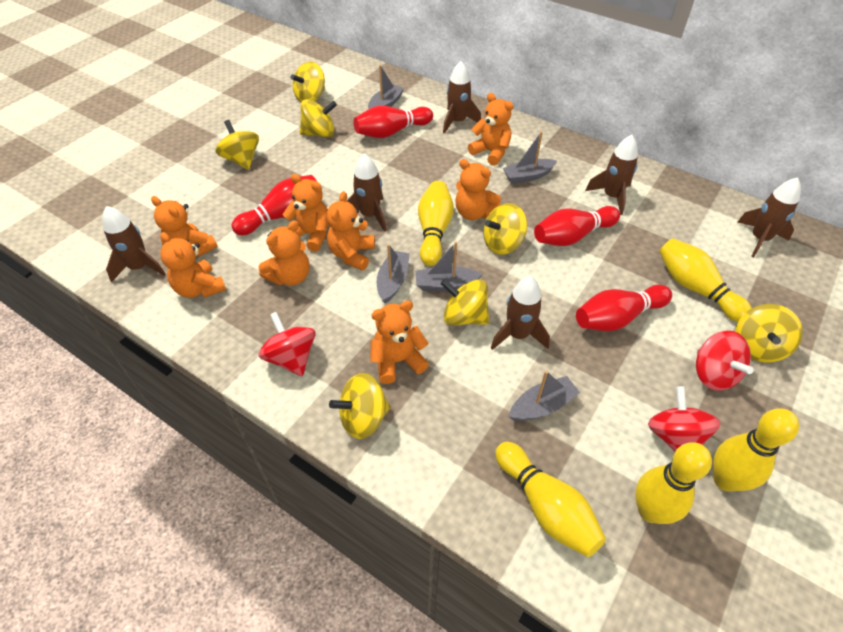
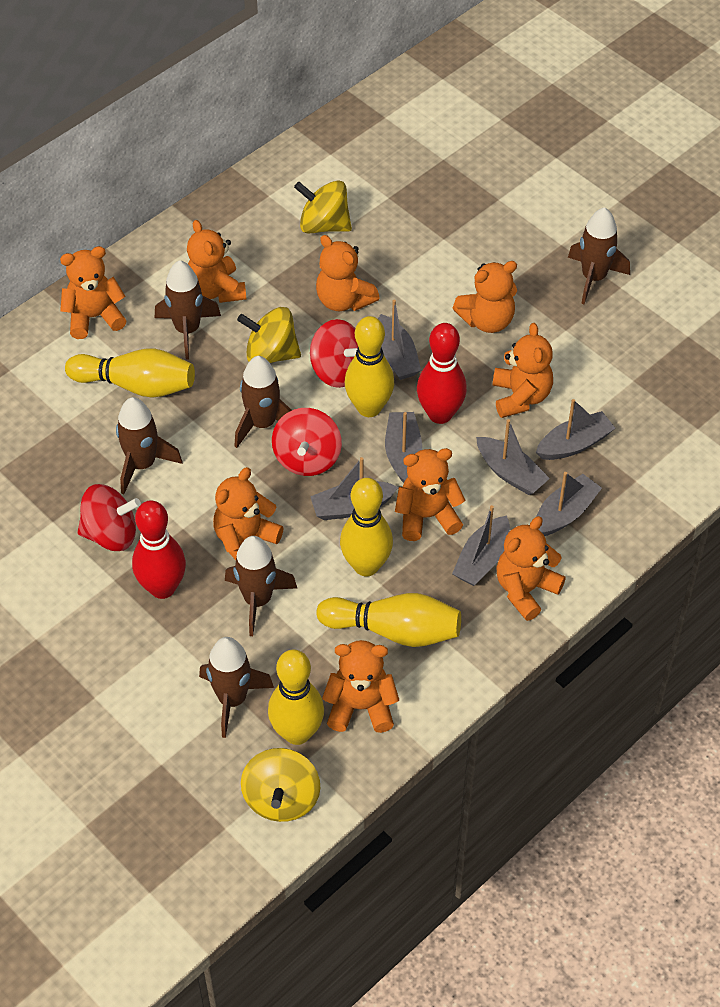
grey boat: [368,65,404,109] [377,244,410,303] [415,242,482,292] [503,131,557,184] [509,371,580,421] = 5 -> [310,457,398,520] [378,300,421,380] [385,412,422,483] [452,505,510,586] [476,419,550,495] [536,399,615,460] [536,472,602,536] = 7
orange teddy bear: [151,196,218,257] [160,232,226,298] [259,220,310,286] [283,174,329,252] [326,191,375,271] [370,300,429,384] [455,159,501,220] [468,93,514,166] = 8 -> [60,246,127,339] [187,220,246,303] [213,467,284,560] [316,235,380,311] [322,640,399,733] [395,448,465,541] [453,261,517,333] [493,323,553,418] [496,516,566,621] = 9
red bowling pin: [231,175,317,235] [354,105,433,138] [534,206,620,246] [576,285,672,331] = 4 -> [132,500,186,599] [417,323,467,424] = 2
yellow spinning top: [215,120,259,170] [291,62,325,103] [300,99,337,137] [329,373,391,439] [441,279,489,326] [483,203,527,255] [735,304,803,362] = 7 -> [237,307,301,363] [241,748,320,822] [294,181,352,233] = 3

